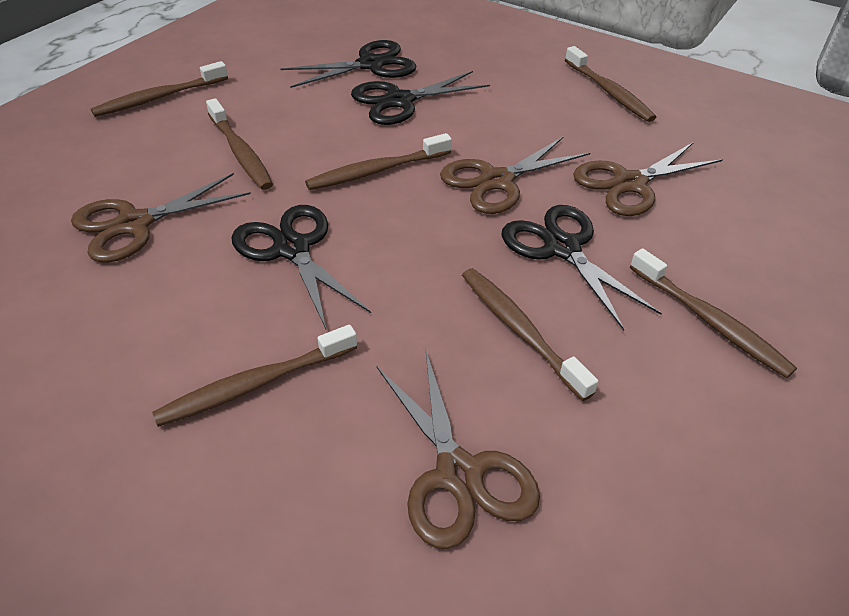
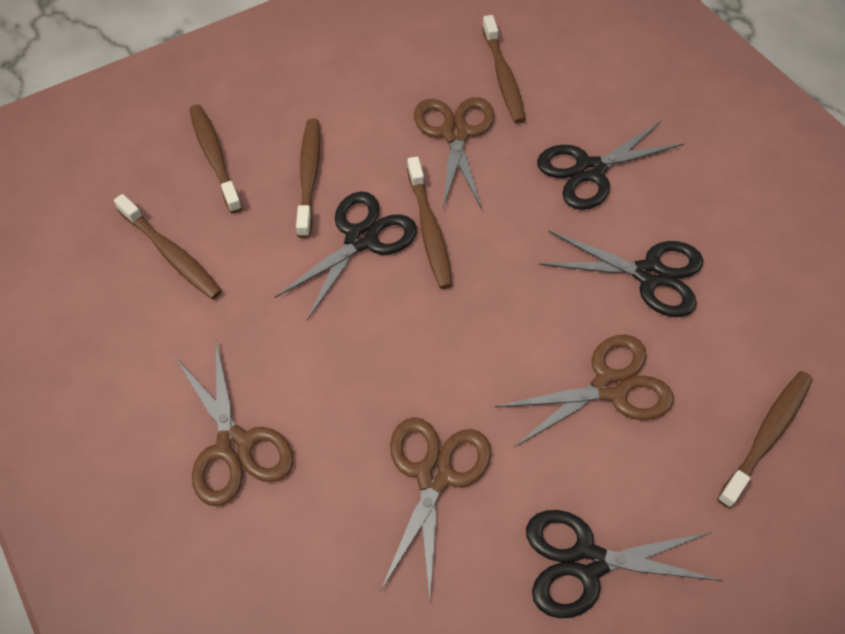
brown toothbrush: [91,61,228,117] [152,324,357,427] [206,98,273,190] [305,133,452,190] [462,268,598,401] [565,46,656,122] [630,248,797,378] = 7 -> [114,194,222,300] [189,105,243,213] [296,118,320,238] [407,157,453,289] [482,15,526,124] [717,371,813,508] = 6

